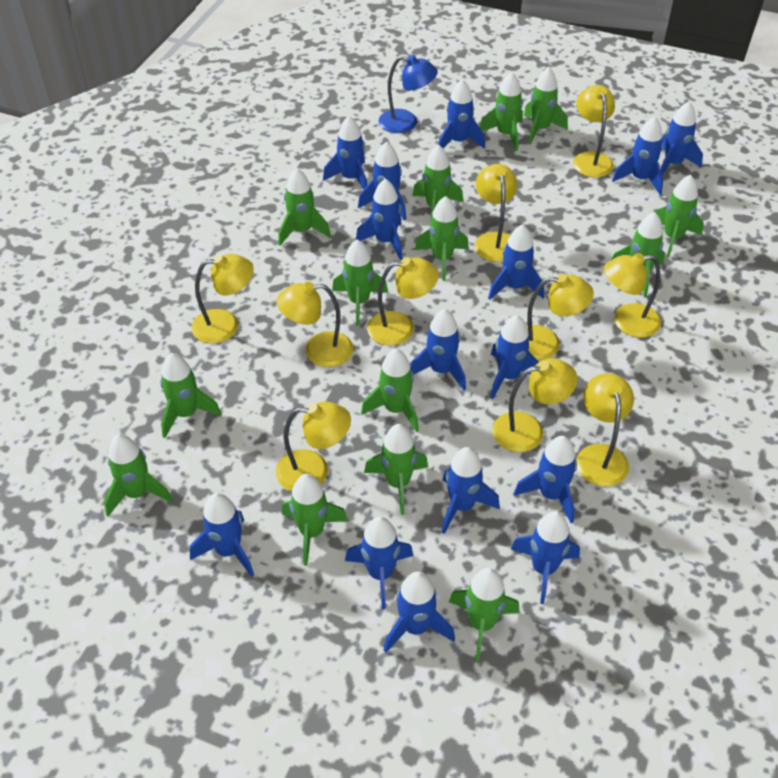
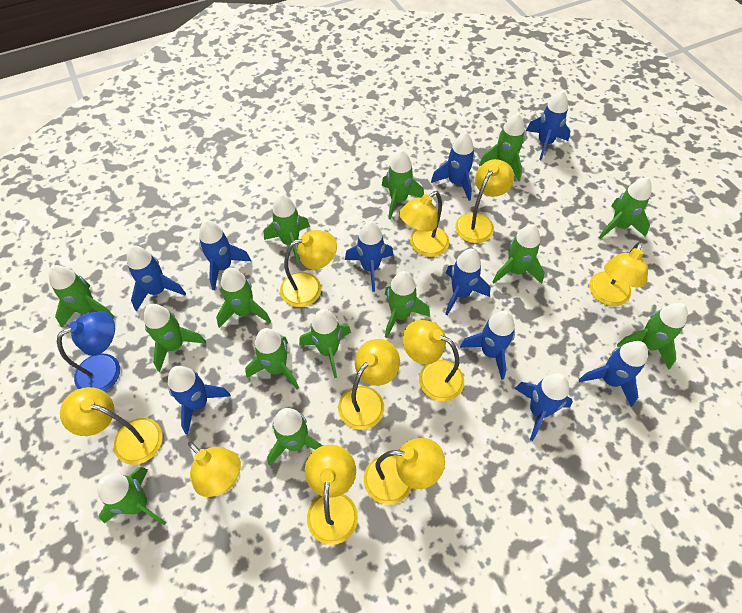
blue rocket: [190,493,254,577] [323,116,367,190] [345,516,413,610] [356,178,403,260] [358,142,406,220] [383,572,455,653] [410,309,466,390] [438,79,485,149] [441,447,500,534] [488,224,544,300] [490,315,539,399] [511,511,580,604] [514,436,577,523] [612,117,663,195] [660,101,703,175] = 15 -> [127,245,186,311] [168,366,231,435] [199,220,251,290] [345,221,394,292] [431,132,475,201] [445,249,490,315] [460,311,515,380] [514,373,573,441] [526,91,571,160] [579,341,648,407] = 10

